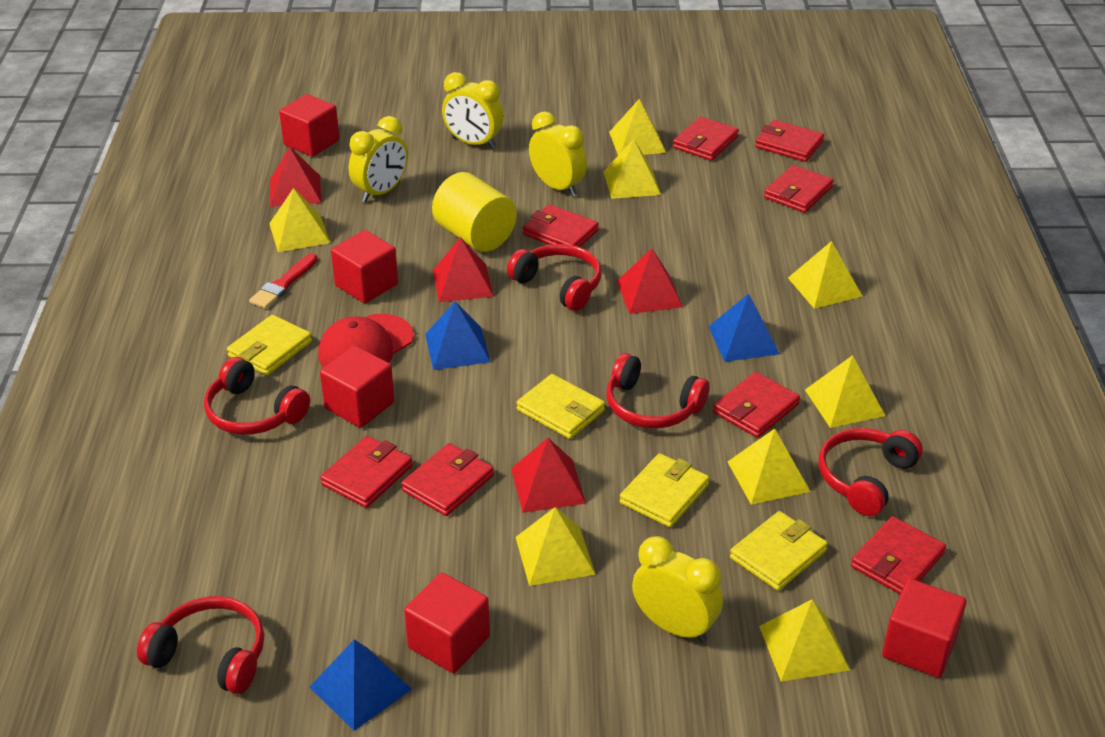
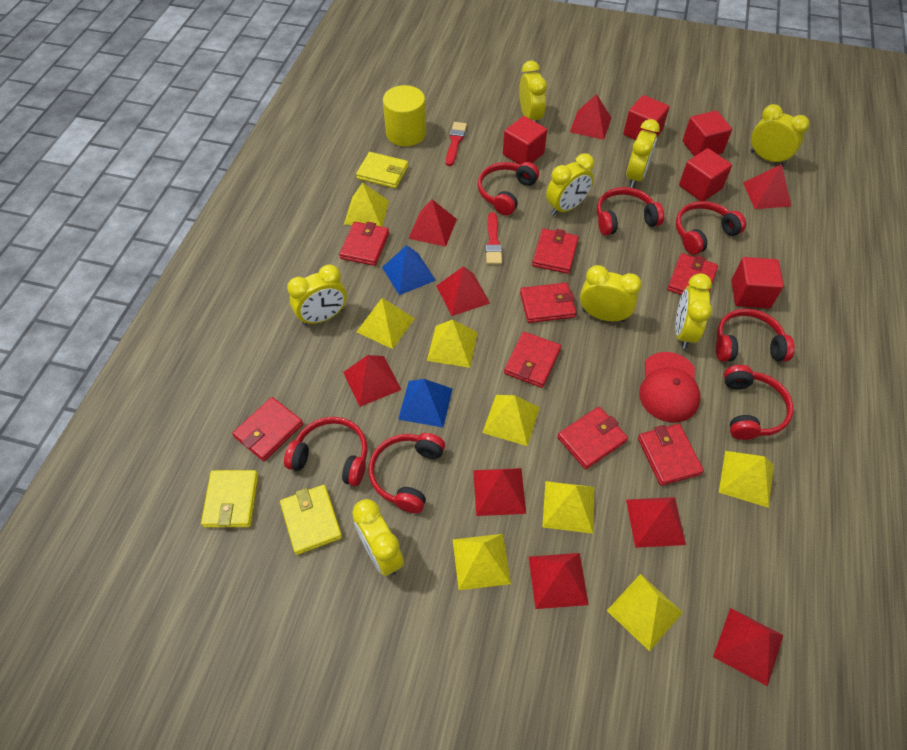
blue pyramid: [310,639,412,731] [425,301,491,370] [708,293,780,362] = 3 -> [382,245,436,295] [398,379,453,428] = 2
red brush: [249,253,318,309] = 1 -> [446,122,467,166] [485,212,502,265] = 2
red headphones: [137,596,264,694] [204,357,310,435] [507,244,602,311] [606,353,710,429] [818,428,923,516] = 5 -> [284,417,368,486] [369,433,445,513] [478,162,539,215] [597,187,664,236] [676,201,746,255] [716,309,795,362] [724,365,794,440] = 7
red pyramid: [270,147,321,207] [433,237,494,302] [511,438,586,513] [617,248,683,314] = 4 -> [343,355,401,407] [408,199,457,247] [436,266,490,316] [473,468,526,516] [529,553,589,609] [570,94,611,140] [626,497,686,548] [713,608,783,686] [743,164,791,209] = 9
yellow clock: [349,116,408,202] [442,72,504,149] [529,111,587,197] [632,536,723,643] = 4 -> [287,264,347,326] [352,499,404,576] [519,61,547,122] [546,153,594,216] [580,265,642,322] [626,119,660,188] [675,273,712,349] [751,104,810,166] = 8
yellow wallet: [227,315,312,375] [516,374,605,439] [620,453,709,527] [730,511,828,591] = 4 -> [201,470,258,527] [280,485,342,555] [356,152,408,188] = 3

